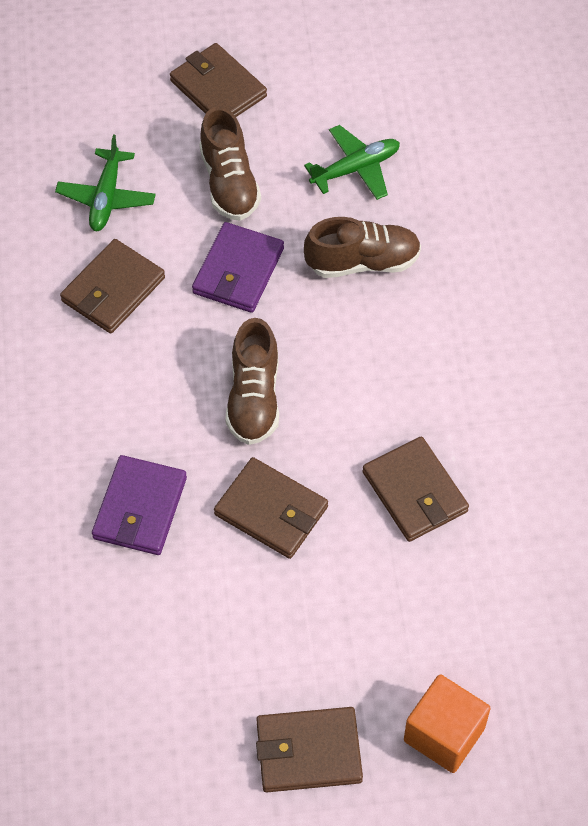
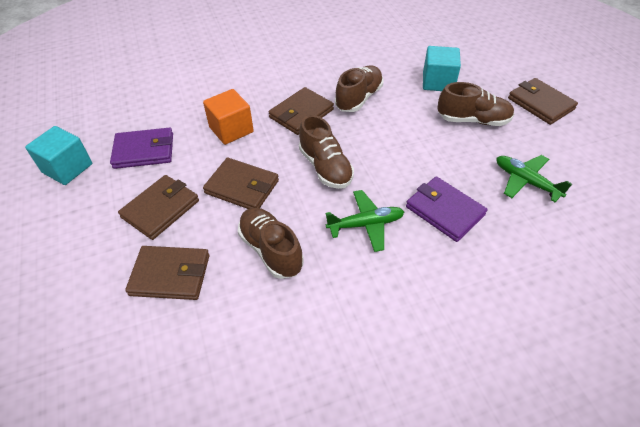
brown shoe: [199,106,261,221] [225,318,279,445] [304,217,421,278] = 3 -> [238,208,304,279] [299,115,354,189] [335,65,383,112] [437,82,514,126] = 4
turquoise cube: none = 0 -> [25,126,92,185] [423,46,461,91] = 2

